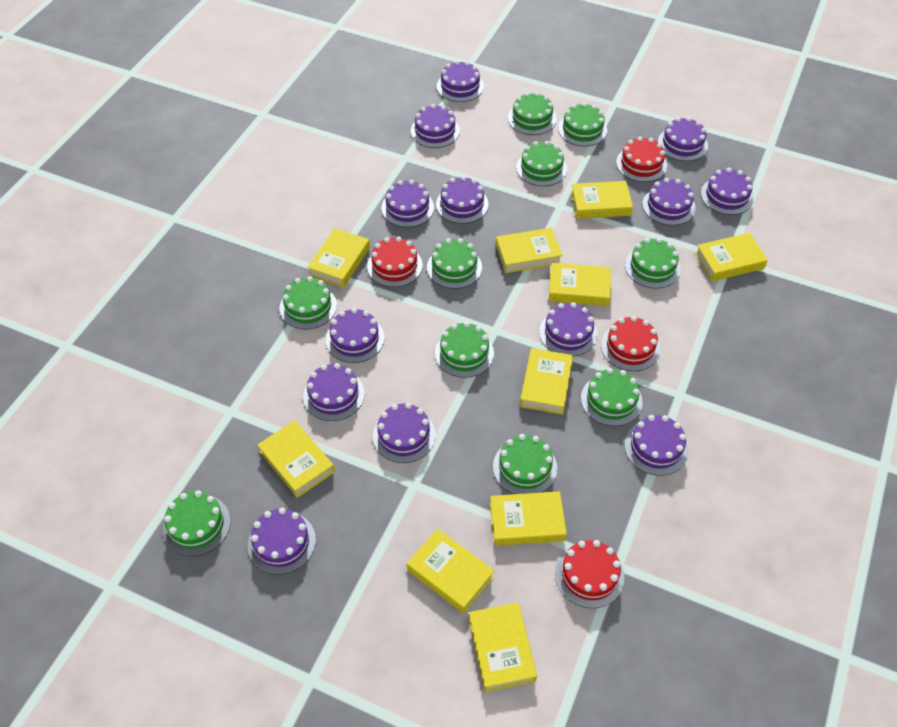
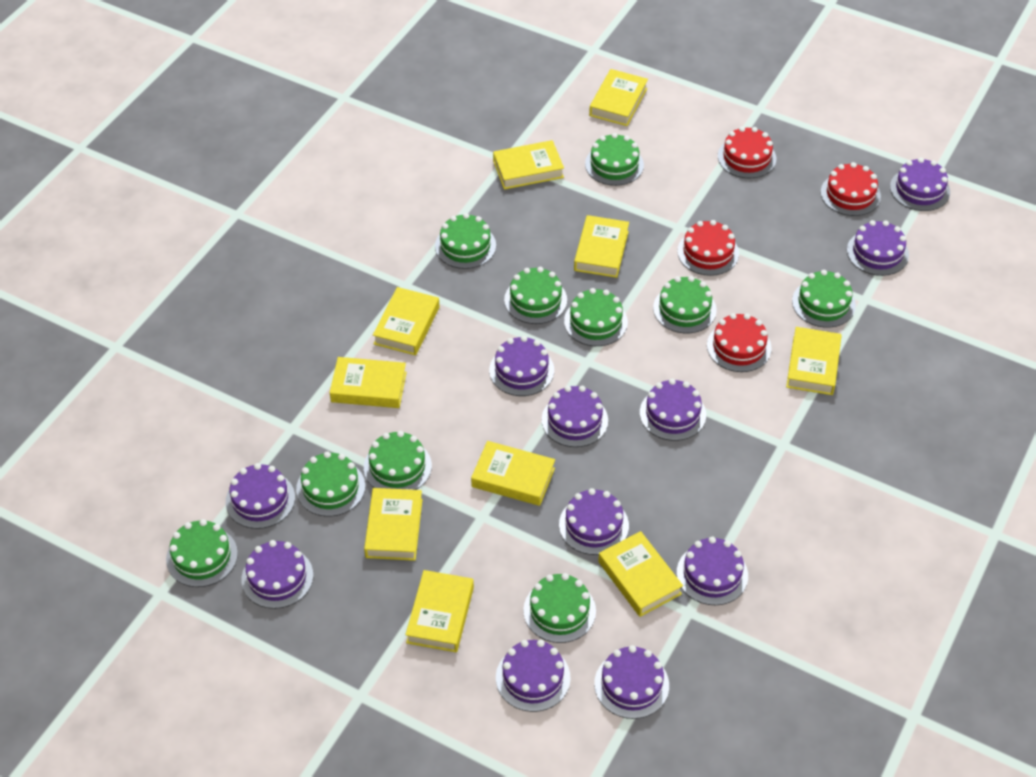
purple cake: [248,508,316,575] [303,363,365,421] [326,308,385,363] [373,403,436,463] [381,180,434,227] [411,104,460,148] [436,176,489,224] [437,60,484,102] [539,302,598,357] [624,415,689,476] [642,178,696,226] [658,117,708,161] [701,168,754,215] = 13 -> [226,463,295,529] [241,540,313,609] [489,336,554,396] [496,640,571,712] [542,386,608,447] [559,488,629,555] [594,645,669,719] [640,379,706,441] [677,537,748,605] [847,220,909,276] [890,158,950,211] = 11

